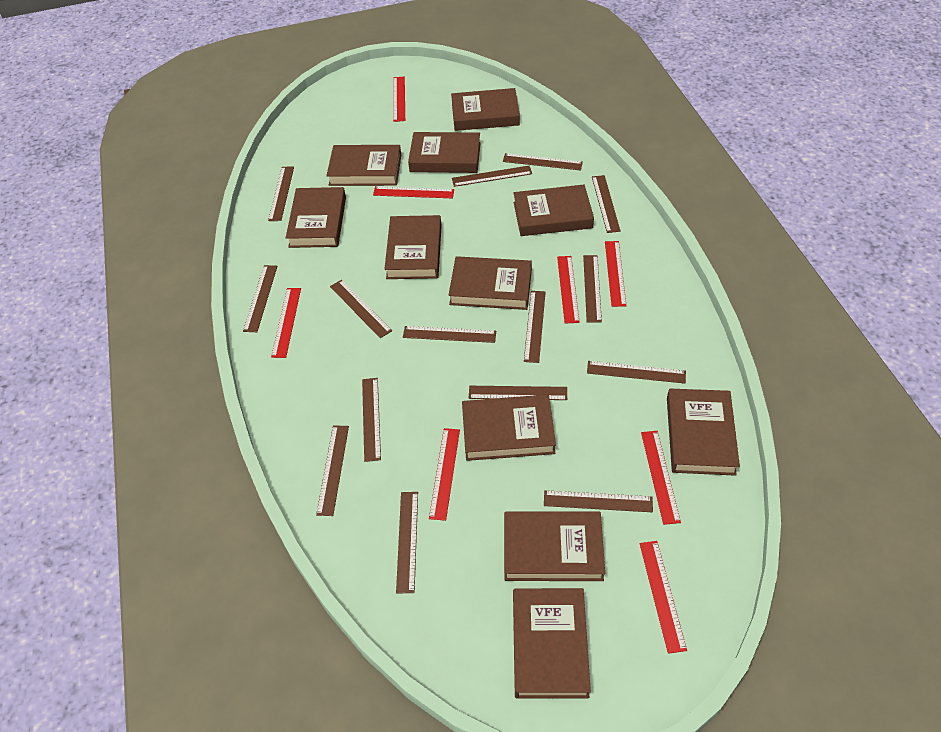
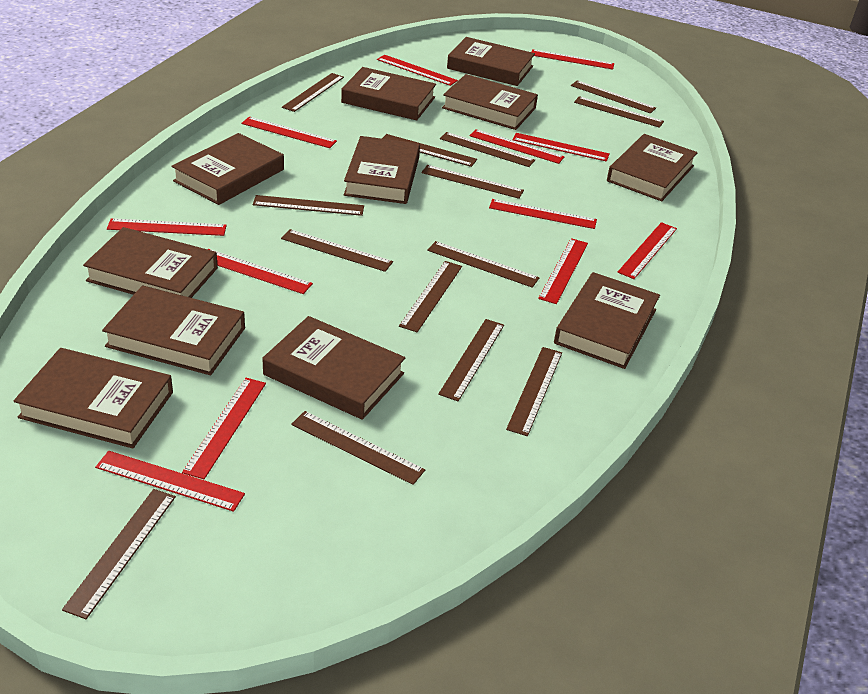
brown ruler: [243,265,277,332] [268,167,294,221] [316,425,349,516] [330,280,392,338] [362,378,381,462] [396,492,418,594] [403,326,496,343] [452,166,532,187] [469,386,567,400] [503,153,583,170] [524,291,546,363] [544,490,653,512] [583,255,602,322] [587,361,686,384] [592,175,621,233] = 15 -> [62,489,176,619] [253,195,364,216] [281,229,393,272] [282,73,344,112] [291,411,425,485] [382,134,477,167] [399,261,462,332] [421,165,524,199] [427,241,540,288] [438,319,504,401] [440,132,535,167] [506,347,562,436] [571,80,656,114] [574,96,664,128] = 14
red ruler: [271,288,301,358] [373,186,454,198] [393,76,405,122] [429,428,460,521] [557,256,580,323] [605,241,626,307] [640,541,687,654] [641,431,681,525] = 8 -> [95,451,245,512] [107,218,227,236] [182,378,266,479] [207,249,313,294] [241,117,337,148] [377,55,458,86] [469,129,565,164] [489,199,597,229] [512,133,610,162] [532,49,614,70] [538,238,588,304] [617,222,677,279] = 12

